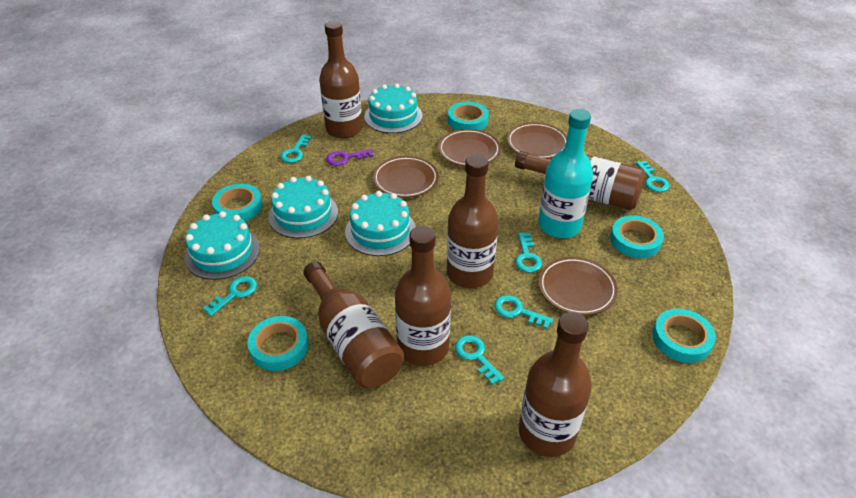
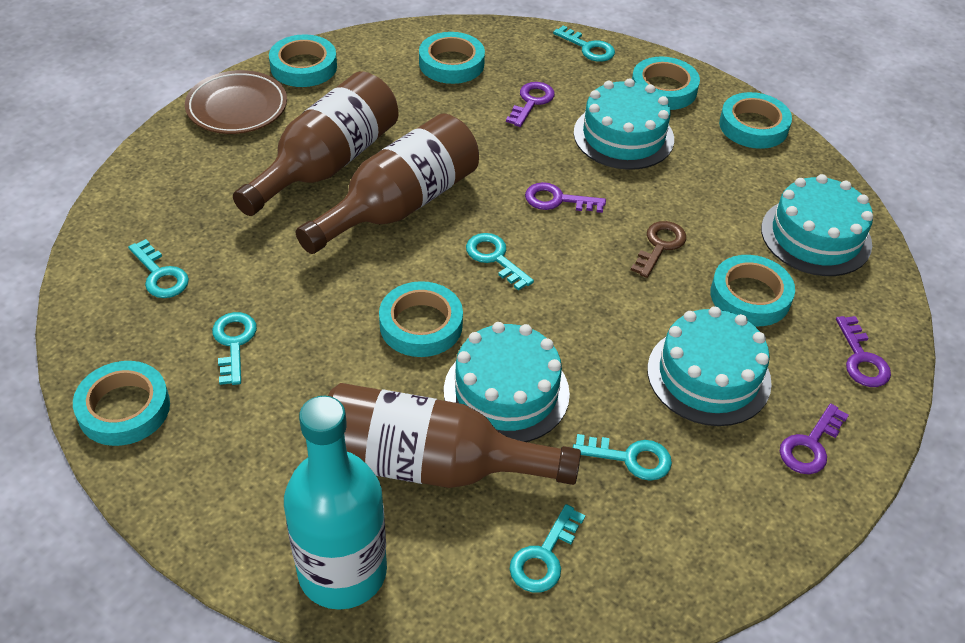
brown bottle: [303,261,404,388] [319,21,362,138] [395,226,451,366] [447,154,498,288] [515,151,646,210] [519,312,592,457] = 6 -> [233,71,398,216] [296,114,479,254] [328,383,581,488] = 3
brown key: none = 0 -> [631,221,686,278] = 1
brown plate: [373,156,439,198] [438,129,501,166] [507,122,567,159] [539,257,618,315] = 4 -> [185,70,287,134] = 1
purple key: [326,149,373,166] = 1 -> [506,82,555,127] [525,182,606,213] [780,403,849,474] [836,316,891,387] = 4
turquoise tape: [212,184,263,221] [247,316,309,371] [448,102,489,130] [610,215,664,258] [652,309,716,363] = 5 -> [73,361,170,446] [269,34,337,87] [379,281,463,357] [419,32,485,84] [632,56,700,110] [710,255,795,326] [719,92,792,149] = 7

